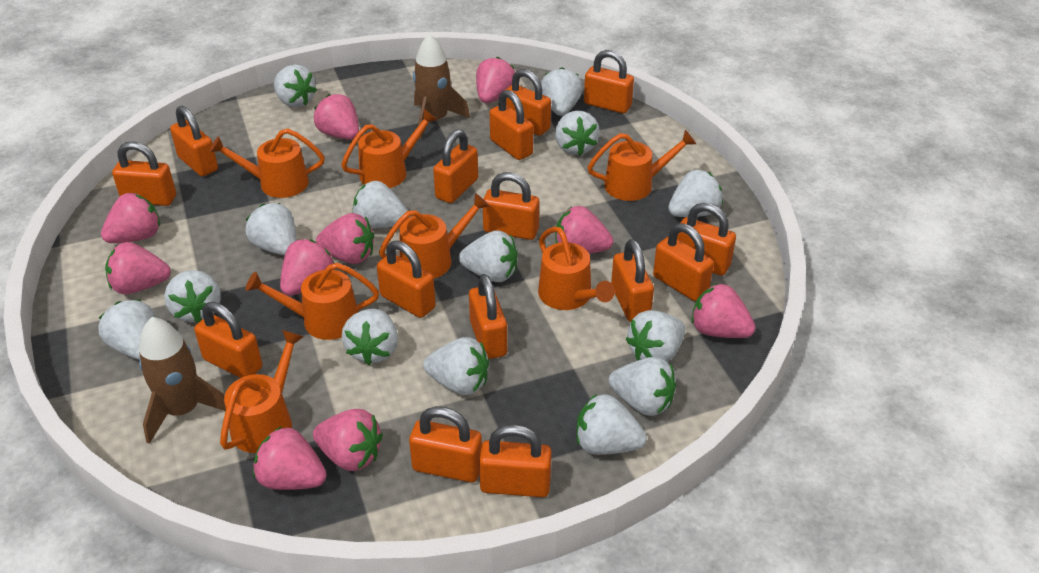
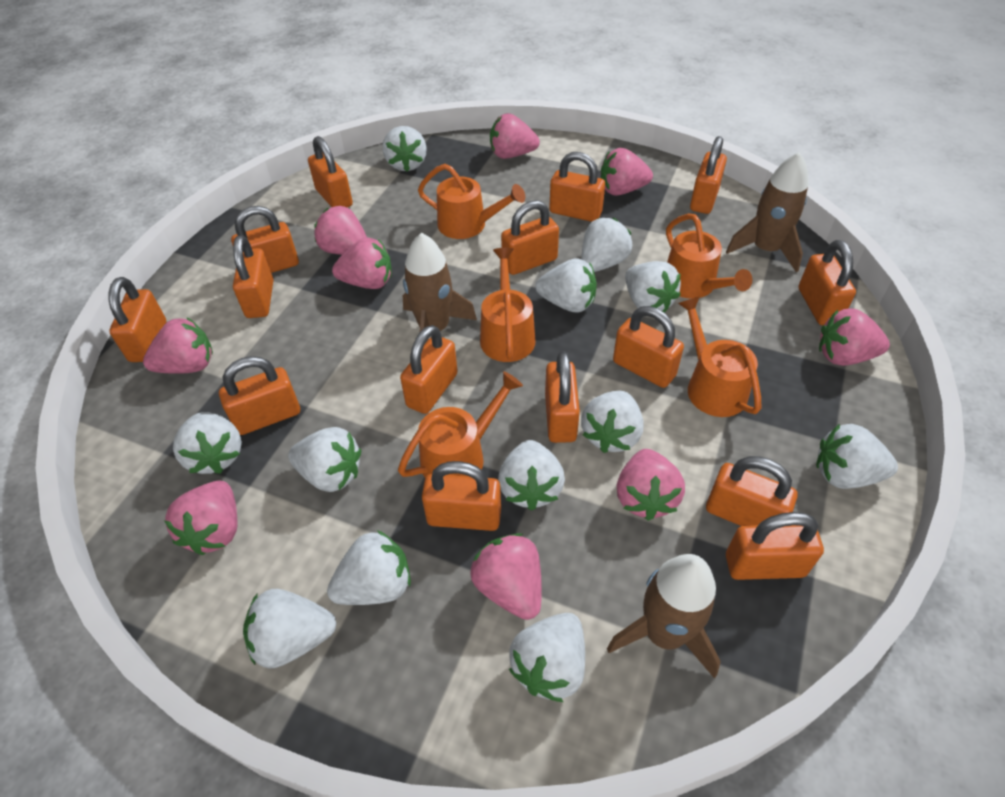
brown rocket: [139,317,226,444] [413,34,470,139] = 2 -> [403,233,477,342] [607,554,721,679] [726,152,808,272] = 3
orange watering can: [209,128,325,198] [220,330,304,453] [245,263,379,340] [341,109,438,188] [379,193,489,278] [538,226,615,310] [588,130,696,201] = 7 -> [398,371,523,478] [418,164,525,239] [480,248,535,362] [666,214,752,299] [678,296,761,417] = 5
pink strawberry: [101,193,160,243] [105,242,171,294] [253,426,327,490] [280,239,334,296] [313,409,383,471] [314,94,359,140] [316,213,374,264] [476,57,515,103] [556,206,613,254] [692,283,755,338] = 10 -> [143,318,213,374] [165,481,237,555] [314,206,367,255] [332,237,392,289] [470,533,542,620] [490,113,540,159] [601,148,653,196] [616,449,685,521] [819,309,890,366] = 9
white strawberry: [99,299,155,360] [164,270,221,323] [245,203,297,255] [274,64,317,108] [342,309,398,365] [352,181,408,228] [423,337,489,395] [459,230,518,282] [541,67,583,116] [555,111,600,155] [576,394,647,455] [609,357,676,416] [625,310,685,362] [668,170,723,217] = 14 -> [173,412,242,474] [243,589,337,669] [288,427,361,492] [327,530,411,605] [383,126,427,172] [498,440,565,510] [509,613,585,702] [535,258,597,312] [581,218,632,272] [581,391,644,453] [625,261,681,313] [816,424,898,489] = 12

